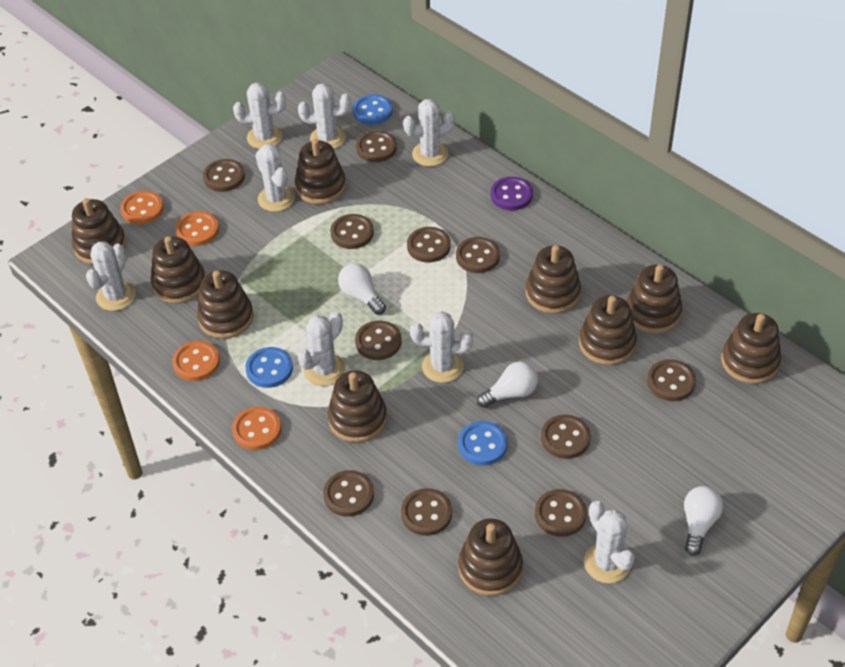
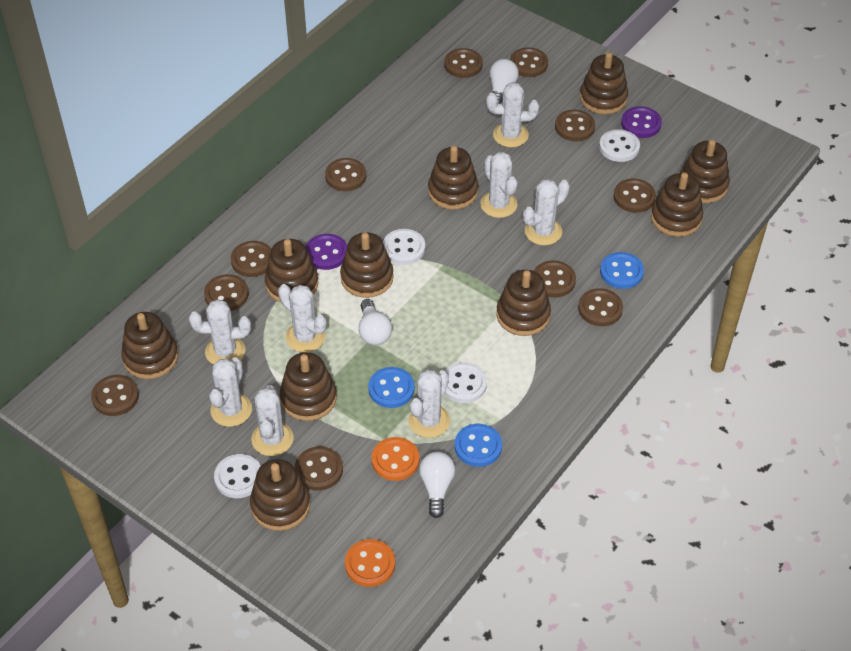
orange button: [120,191,164,225] [172,341,220,381] [175,211,219,246] [232,407,281,450] = 4 -> [345,539,395,587] [371,437,419,481] = 2
purple button: [491,177,533,211] = 1 -> [306,234,347,270] [621,106,662,138] = 2
white button: none = 0 -> [214,454,261,498] [383,229,425,265] [444,362,487,403] [599,129,640,162] = 4

